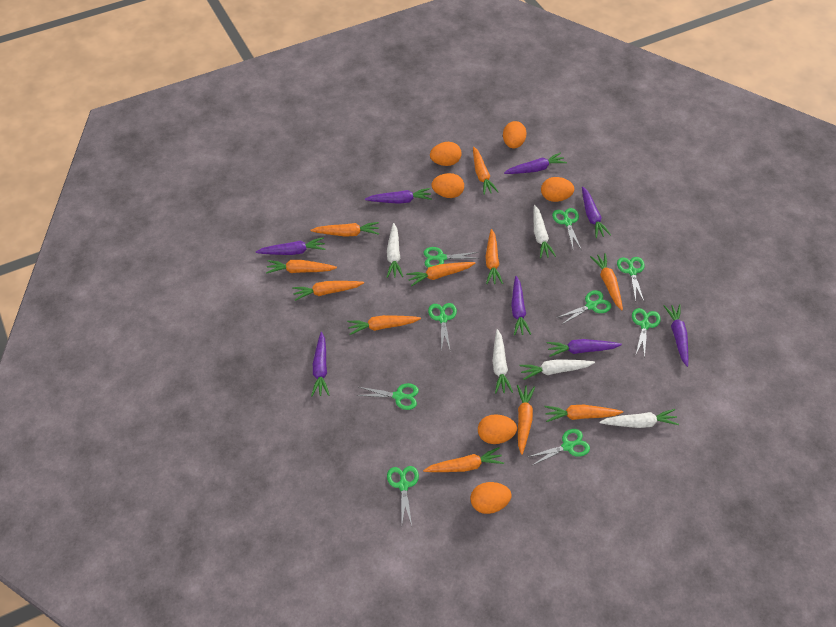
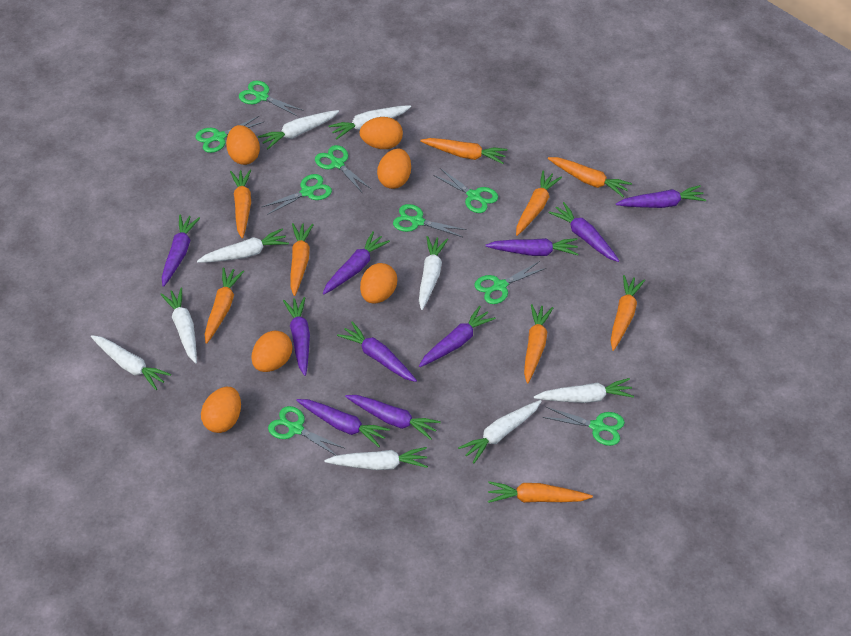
orange carrot: [266,260,337,274] [292,281,364,301] [311,222,379,237] [347,315,421,335] [406,262,475,287] [423,447,504,472] [473,147,499,195] [485,229,503,284] [517,385,535,455] [544,405,623,422] [590,253,623,310] = 11 -> [205,268,244,344] [230,169,251,238] [290,223,314,296] [420,138,508,164] [488,481,593,503] [516,171,562,236] [524,304,553,383] [548,157,632,197] [611,275,645,351] = 9
purple carrot: [256,237,326,255] [311,332,329,396] [365,188,432,204] [504,152,567,174] [511,276,531,335] [547,339,622,357] [582,187,611,238] [664,304,688,367] = 8 -> [162,214,200,287] [283,297,310,376] [296,399,390,447] [323,231,390,295] [337,322,417,382] [345,395,441,440] [419,306,496,367] [485,238,578,256] [548,202,619,262] [616,185,706,208] = 10
white carrot: [387,223,403,278] [492,329,513,394] [519,359,595,380] [533,205,556,258] [599,409,679,428] = 5 -> [91,335,171,390] [160,288,197,363] [197,229,289,263] [258,110,339,150] [324,447,428,470] [328,105,411,139] [419,236,448,310] [458,400,542,463] [534,378,634,403] = 9

